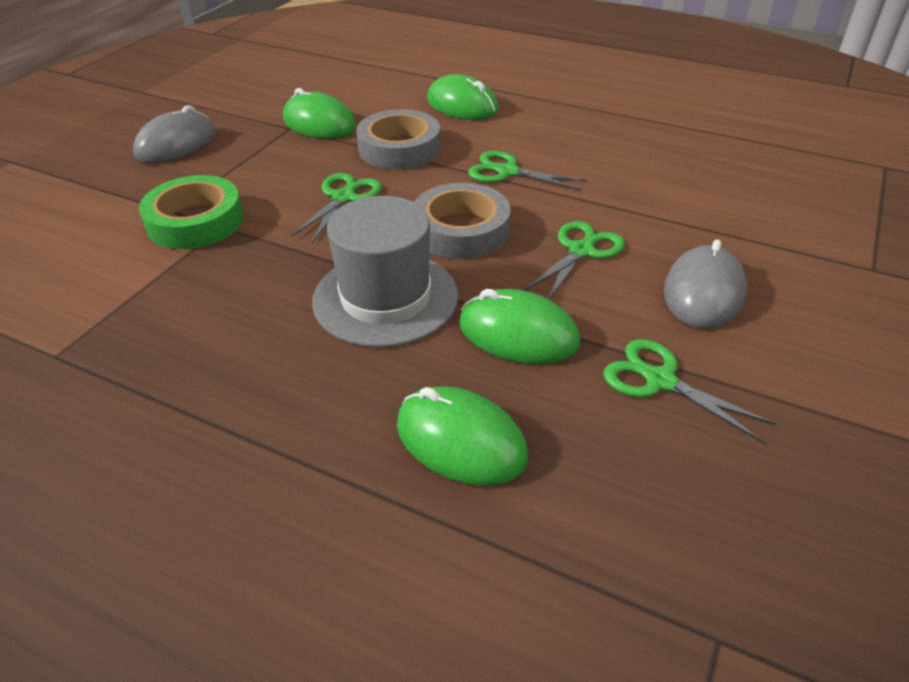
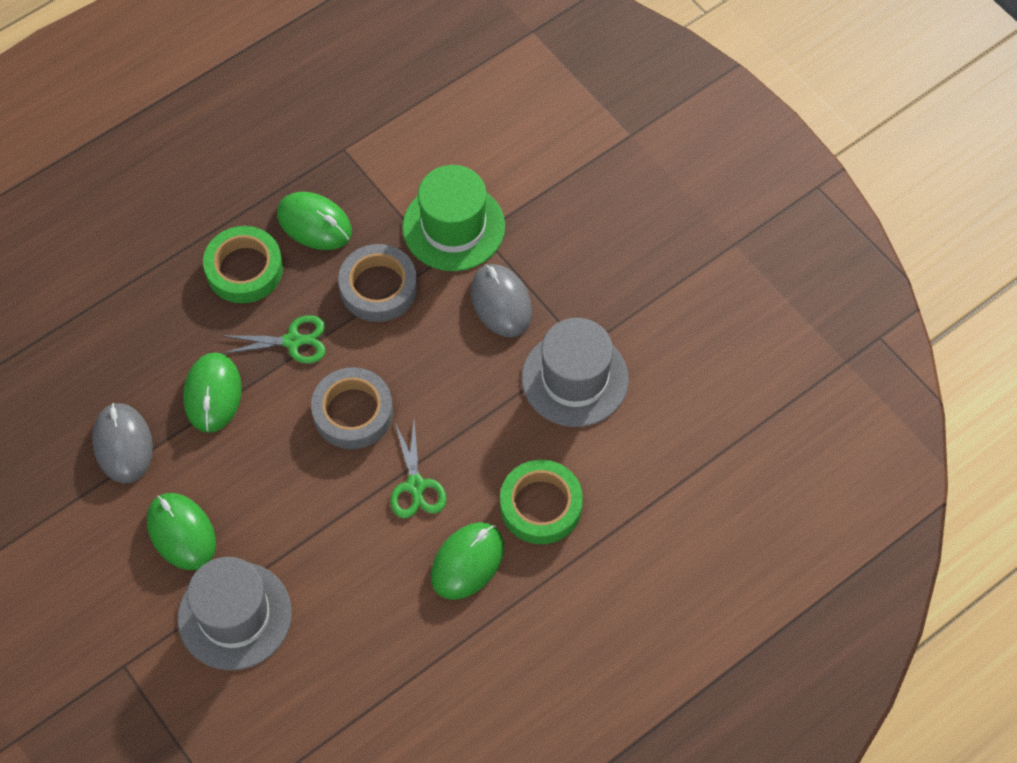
green hat: none = 0 -> [402,165,505,271] = 1
green scissors: [290,173,382,243] [468,151,587,191] [523,221,625,299] [603,339,777,443] = 4 -> [221,315,326,364] [390,420,447,518] = 2
green tape: [139,175,244,249] = 1 -> [203,226,283,303] [500,460,583,544] = 2
grey hat: [312,196,458,348] = 1 -> [178,557,292,670] [522,318,629,427] = 2

